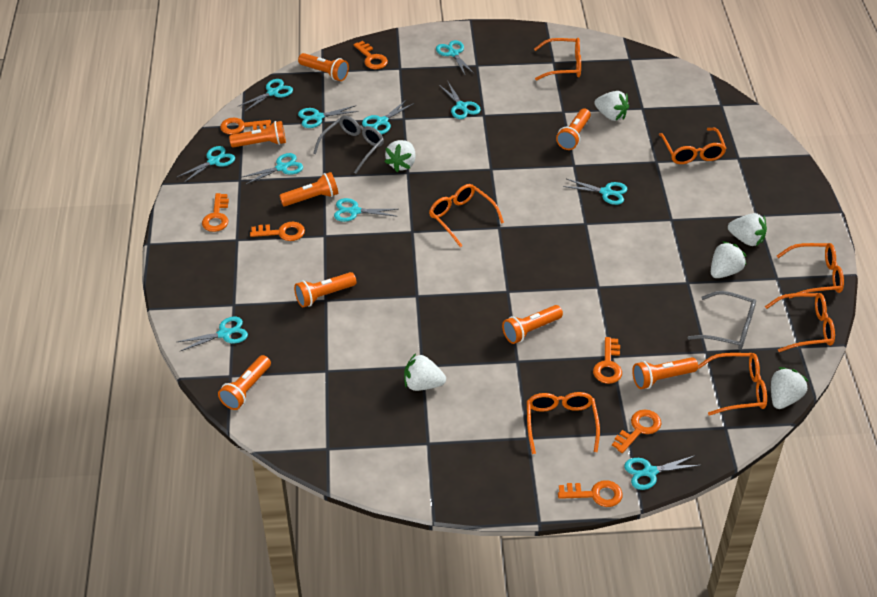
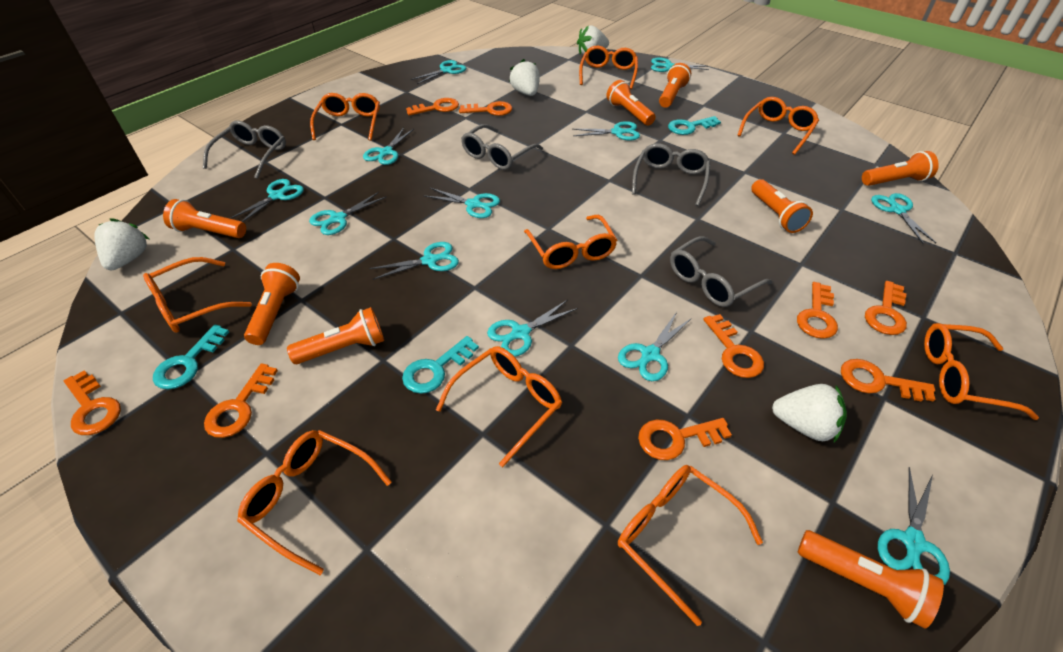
grey glasses: [313,116,384,174] [687,291,756,350] = 2 -> [203,120,286,179] [461,124,543,170] [632,143,710,206] [670,236,772,307] = 4
orange glasses: [429,184,504,247] [527,392,600,454] [534,38,581,81] [659,128,727,164] [698,353,767,416] [765,293,835,352] [777,243,844,299] = 7 -> [143,257,252,333] [237,430,392,575] [310,93,380,141] [436,346,562,467] [524,215,618,269] [579,46,638,89] [618,465,763,626] [737,97,819,155] [924,323,1039,420] = 9
orange key: [202,193,229,232] [220,118,271,135] [250,222,305,241] [354,41,388,69] [558,480,623,507] [593,337,622,384] [612,409,661,453] = 7 -> [64,370,121,435] [204,363,278,438] [406,98,459,116] [459,101,512,116] [638,418,732,460] [703,314,764,378] [797,282,838,339] [841,359,935,402] [865,281,907,335] = 9
turquoise key: none = 0 -> [153,324,229,389] [402,336,479,394] [668,116,721,135] = 3
turquoise scissors: [176,146,235,183] [177,317,248,351] [237,79,293,112] [241,153,303,185] [298,105,359,128] [334,198,398,222] [362,99,414,134] [436,40,474,75] [439,82,481,119] [563,179,628,205] [624,455,701,490] = 11 -> [230,179,304,222] [309,192,386,235] [363,128,414,165] [369,242,459,280] [411,60,466,84] [424,188,500,218] [487,300,578,357] [572,121,640,141] [618,312,692,381] [651,58,709,72] [871,193,936,243] [878,467,950,585] = 12
white strawberry: [385,140,416,172] [404,353,446,391] [594,91,629,121] [711,241,746,278] [728,213,767,246] [771,367,808,409] = 6 -> [94,218,149,270] [509,59,540,96] [577,25,609,55] [772,384,847,443] = 4

